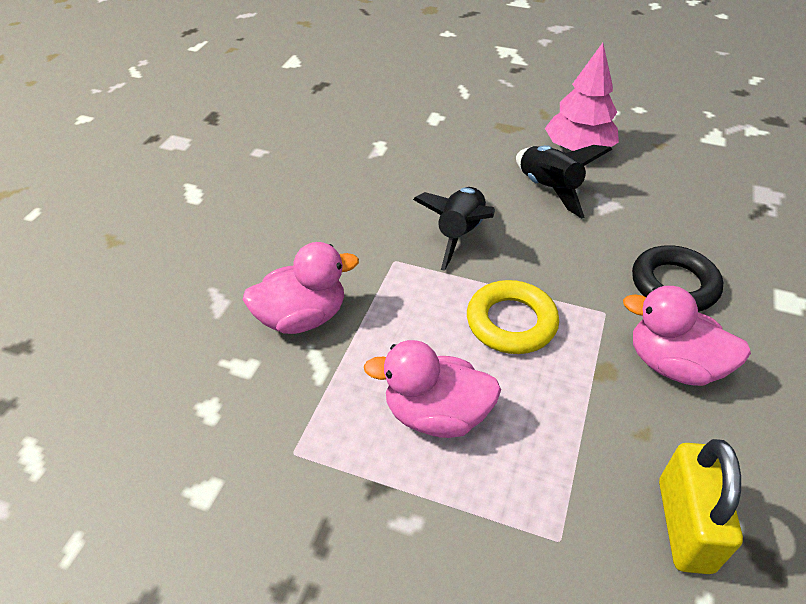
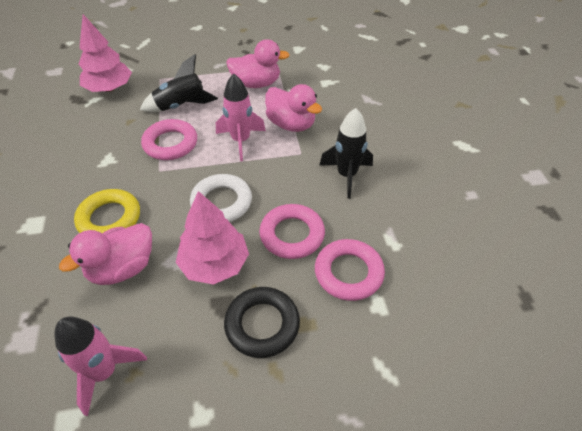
pink ring: none = 0 -> [141,119,197,160] [259,204,325,259] [315,239,385,301] = 3
pink rocket: none = 0 -> [54,317,147,416] [216,73,266,161] = 2
pink tree: [545,43,619,151] = 1 -> [79,14,132,92] [176,191,249,285] = 2
white ring: none = 0 -> [190,174,252,222] = 1
yellow padlock: [659,439,743,574] = 1 -> none = 0

